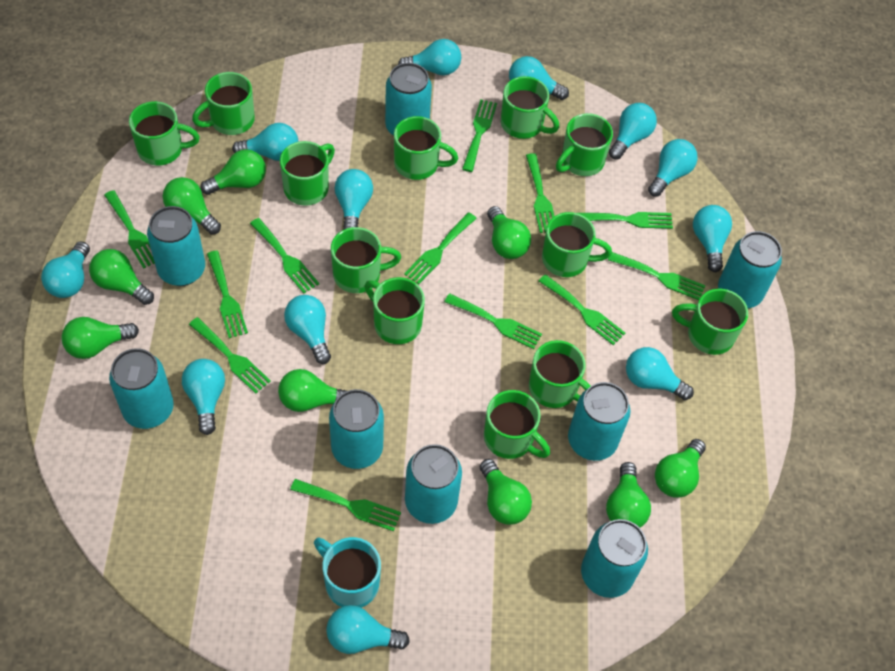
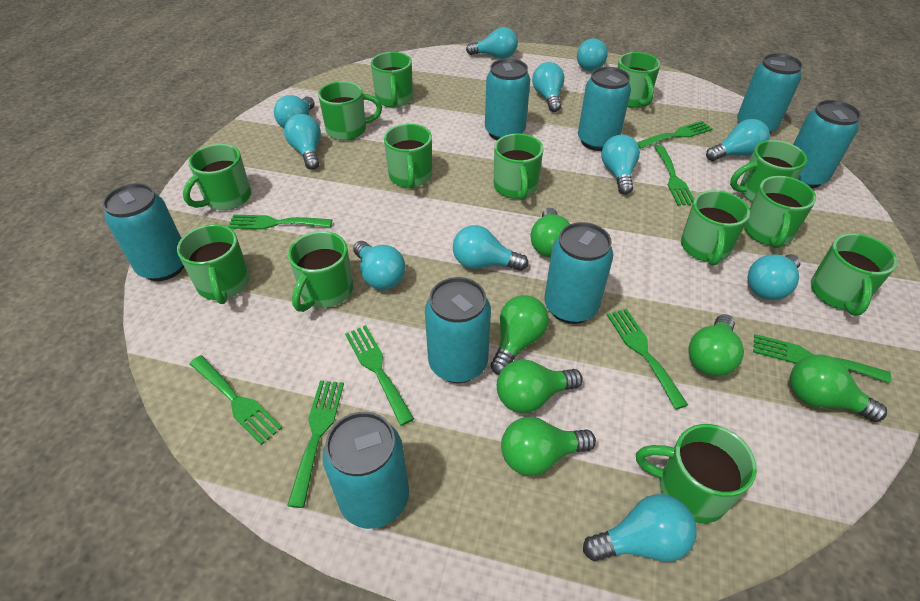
green fork: [104,190,155,269] [189,317,271,394] [207,251,248,338] [250,218,319,293] [290,479,401,531] [404,212,477,284] [444,293,542,349] [462,99,497,172] [526,153,554,233] [539,274,625,345] [578,212,673,229] [608,252,706,300] = 12 -> [190,355,282,445] [228,215,332,230] [287,381,344,508] [345,325,414,426] [607,309,688,410] [637,121,713,149] [654,145,694,206] [753,334,891,383] = 8
green light bulb: [61,317,139,359] [89,249,154,305] [163,177,221,235] [201,149,266,195] [278,369,346,412] [480,459,532,525] [487,206,531,259] [606,462,651,528] [655,439,706,498] = 9 -> [491,295,549,375] [497,359,583,413] [501,417,596,476] [531,208,570,258] [688,314,744,377] [790,354,887,422] = 6
green mug: [129,101,200,165] [192,72,255,135] [280,141,335,206] [331,227,401,293] [364,277,425,344] [394,116,458,180] [484,390,550,459] [501,76,559,139] [529,340,590,408] [542,212,612,277] [556,113,613,176] [672,289,748,355] = 12 -> [177,224,250,304] [183,144,251,210] [288,231,353,312] [318,81,382,140] [371,52,413,107] [384,124,432,189] [494,134,543,200] [617,52,660,108] [636,424,757,523] [681,190,750,266] [730,140,807,202] [744,176,816,248] [811,233,897,316] = 13
turquoise light bulb: [41,241,90,298] [182,359,225,435] [232,123,298,161] [284,295,331,364] [326,605,410,654] [334,169,373,230] [398,39,461,75] [509,56,569,100] [609,103,657,160] [626,347,694,400] [648,139,697,197] [693,205,732,272] = 12 -> [274,95,315,128] [284,114,321,170] [353,241,406,290] [453,225,529,271] [466,27,518,59] [532,62,564,112] [577,38,608,71] [583,494,697,562] [601,135,640,195] [706,119,770,161] [748,254,801,300] = 11
turquoise mug: [314,537,381,608] = 1 -> none = 0

